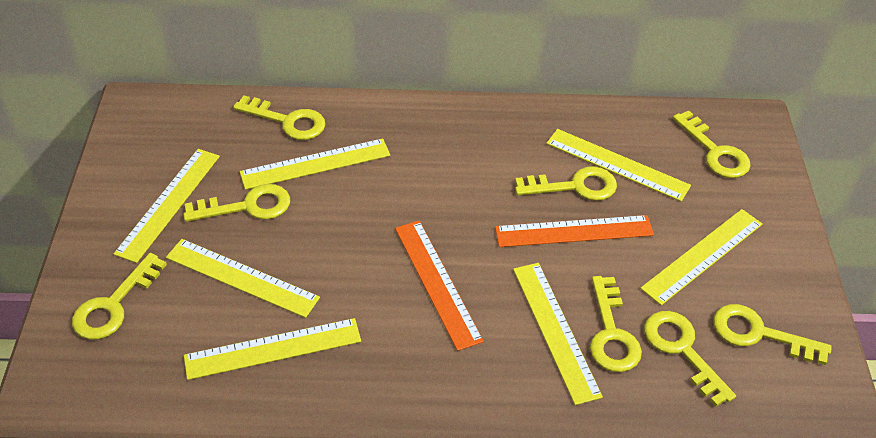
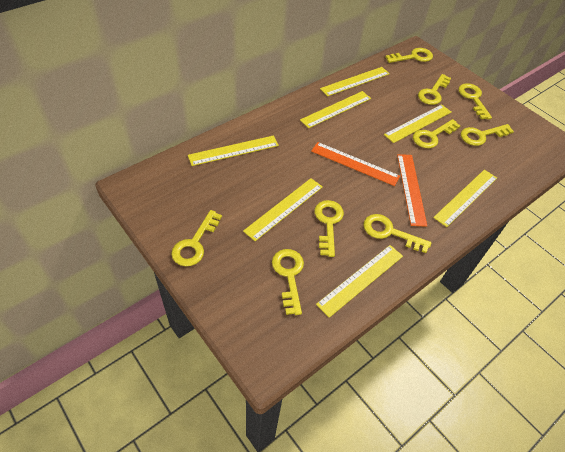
yellow key: [72,253,167,340] [183,184,290,222] [233,95,326,140] [515,166,617,201] [590,276,642,372] [644,311,736,406] [673,110,751,178] [713,304,832,365] = 8 -> [171,210,222,266] [272,249,304,315] [314,200,344,257] [363,214,431,253] [386,48,433,63] [413,119,460,148] [418,74,451,105] [458,83,492,119] [461,124,514,146] = 9

